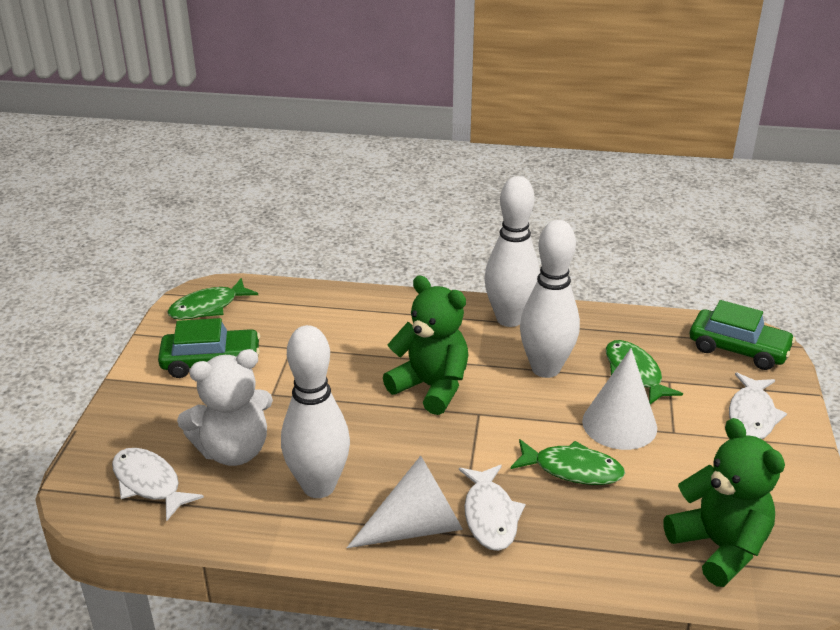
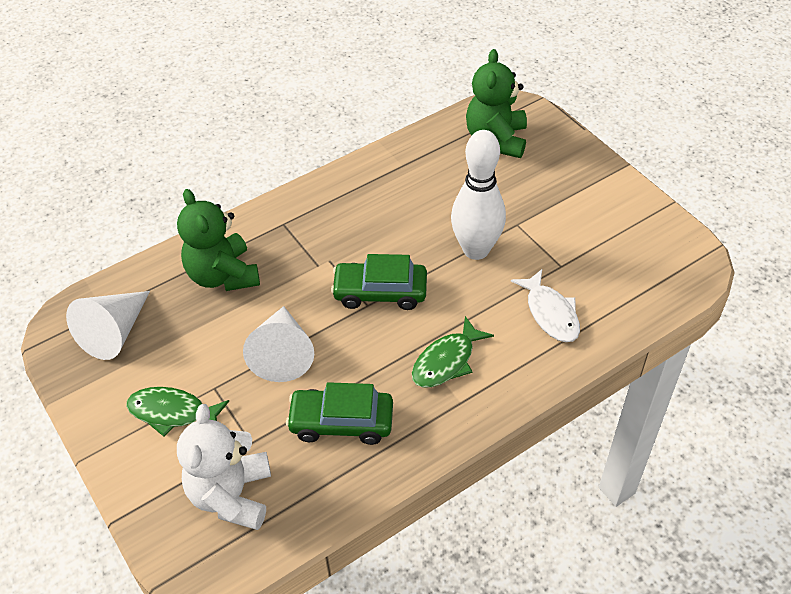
green fish: [167,278,258,320] [510,439,625,485] [606,340,683,404] = 3 -> [126,387,229,437] [412,316,494,387] = 2
white bowling pin: [281,325,350,498] [485,176,540,327] [520,220,580,378] = 3 -> [451,130,506,260] = 1
white fish: [112,448,204,521] [459,465,525,551] [729,372,787,439] = 3 -> [511,269,580,342] = 1

